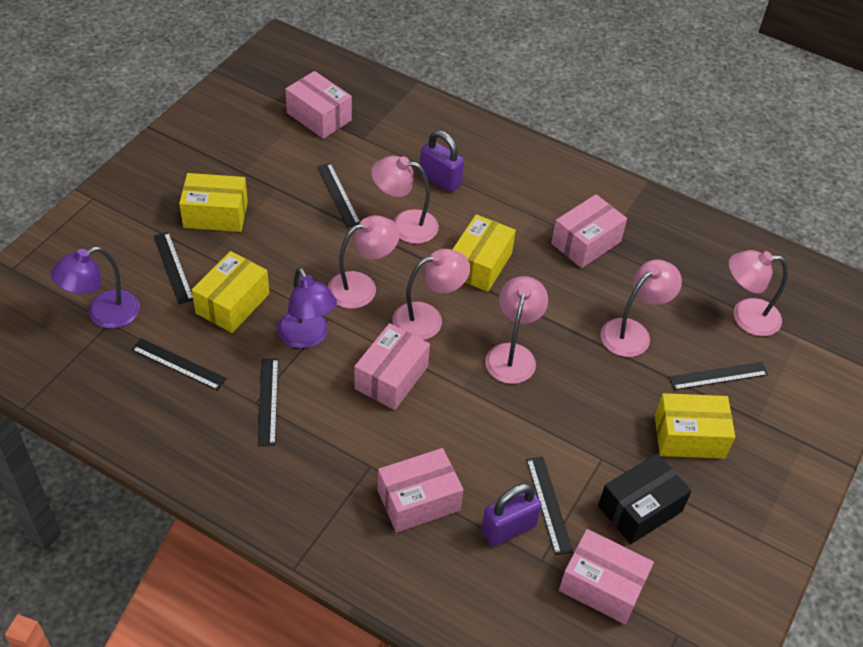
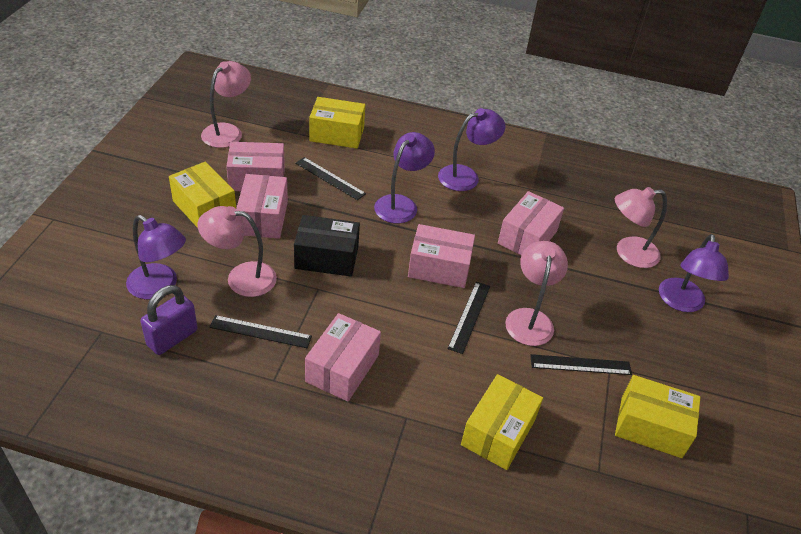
black ruler: [131,338,227,390] [154,232,193,304] [258,359,278,446] [317,163,360,227] [526,456,573,555] [669,362,768,390] = 6 -> [210,315,312,348] [295,157,366,200] [448,282,490,354] [530,354,632,375] = 4
pink lamp: [327,215,400,309] [371,156,439,244] [392,249,470,340] [485,276,548,384] [600,259,682,357] [729,250,788,336] = 6 -> [197,206,277,297] [201,61,251,148] [505,241,568,346] [615,187,667,268] = 4
purple lamp: [51,247,140,329] [277,268,337,349] = 2 -> [126,215,186,299] [374,132,435,224] [438,108,505,191] [659,234,729,312] = 4
purple padlock: [420,130,464,193] [481,483,542,546] = 2 -> [140,285,198,355] = 1

